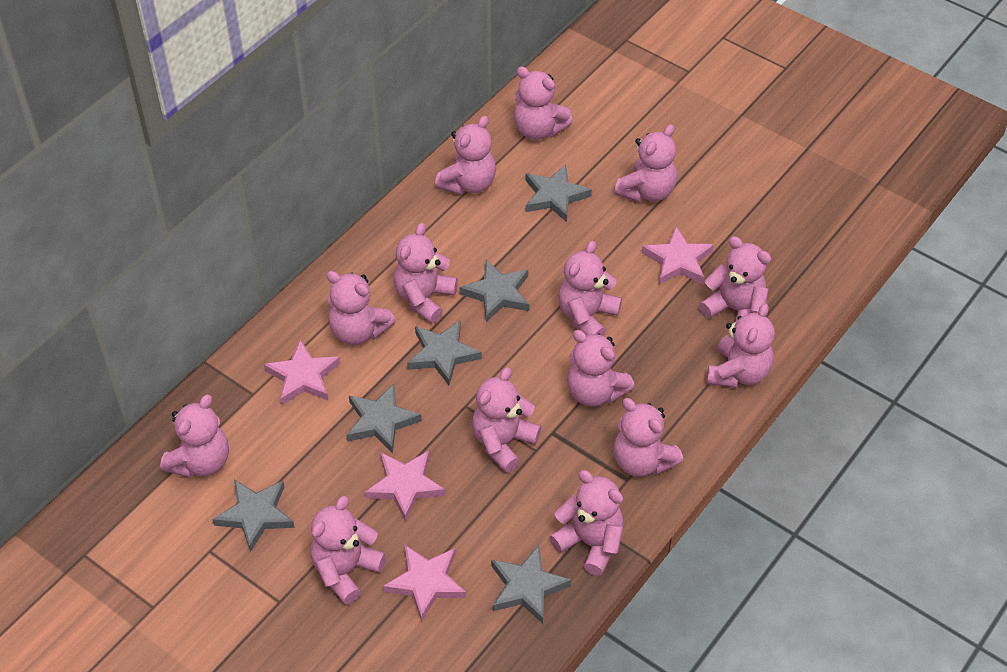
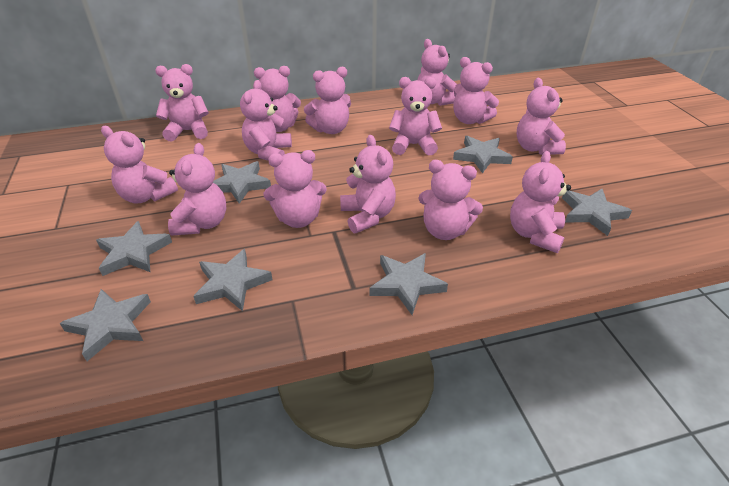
grey star: [212,480,294,552] [346,384,422,453] [407,320,482,385] [459,260,529,322] [491,545,571,624] [526,164,592,222] = 6 -> [60,289,151,361] [96,221,172,276] [193,249,273,311] [213,161,271,204] [369,253,448,315] [453,136,513,173] [562,189,632,236] = 7
pink star: [264,339,340,406] [365,451,445,522] [383,545,466,622] [642,227,714,285] = 4 -> none = 0

